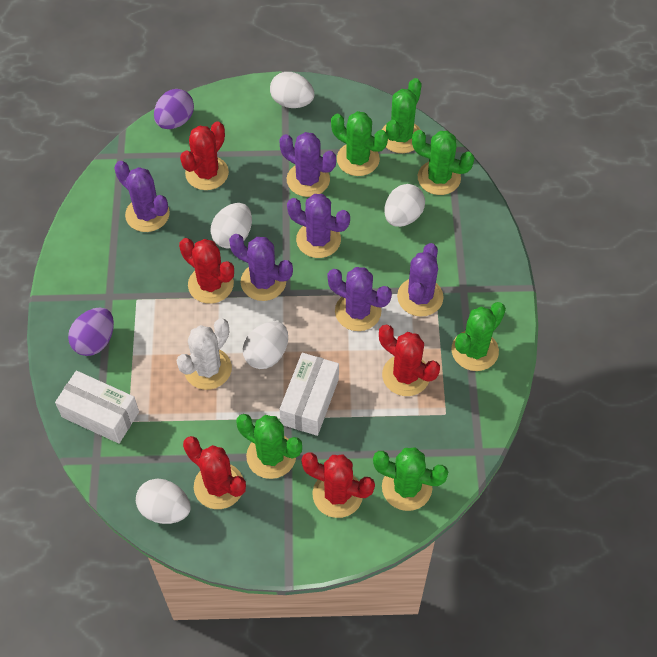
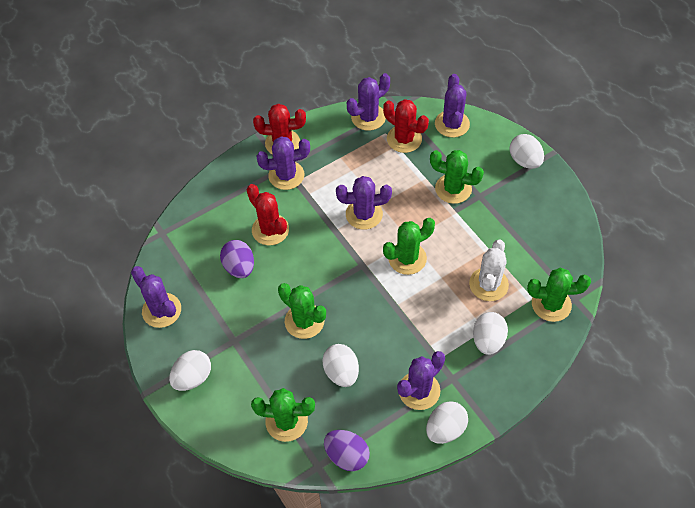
green cactus: [236,414,302,479] [331,111,388,176] [373,447,448,511] [382,78,422,153] [412,130,474,195] [451,302,506,371] = 6 -> [251,388,315,442] [278,283,326,339] [383,218,435,275] [430,150,484,204] [527,268,591,322] = 5
red cactus: [179,238,234,304] [180,121,229,190] [183,436,246,509] [301,452,375,518] [379,324,440,396] = 5 -> [247,184,289,245] [253,104,306,155] [383,99,429,153] = 3
white box: [55,371,139,444] [279,353,339,436] = 2 -> none = 0

